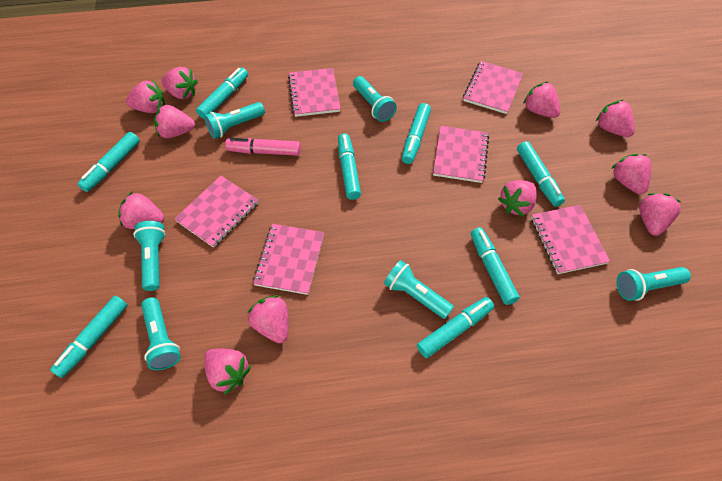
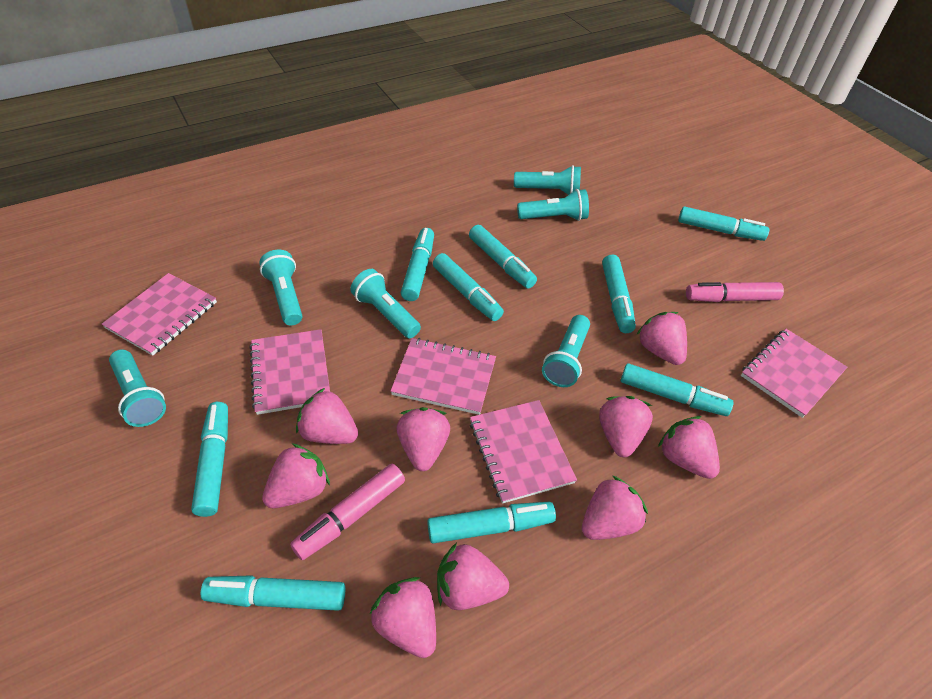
pink marker: [225,138,301,156] = 1 -> [290,464,405,560] [686,282,784,302] = 2
pink notebook: [174,176,259,248] [253,224,324,295] [288,68,341,117] [433,126,489,183] [463,61,523,114] [531,205,610,274] = 6 -> [102,273,217,356] [249,329,330,415] [390,338,496,415] [470,400,577,504] [741,329,847,418] = 5
pink strawberry: [118,192,164,229] [126,80,165,113] [154,104,195,138] [161,67,198,99] [204,348,251,395] [247,295,289,343] [498,180,537,217] [523,82,561,118] [596,100,635,137] [611,154,651,195] [639,193,681,236] = 11 -> [262,443,330,508] [296,388,358,444] [370,577,436,658] [397,407,450,471] [437,542,509,610] [582,475,648,540] [599,396,653,457] [637,312,687,365] [658,416,720,479] = 9
turquoise marker: [50,296,128,378] [78,132,140,192] [196,68,248,119] [338,133,361,200] [402,103,431,164] [417,297,494,358] [471,227,520,305] [517,141,565,207] = 8 -> [191,402,228,517] [201,575,345,611] [401,228,434,301] [427,502,556,543] [433,253,504,321] [469,225,537,289] [602,254,636,333] [621,363,733,416] [678,206,769,241] = 9

